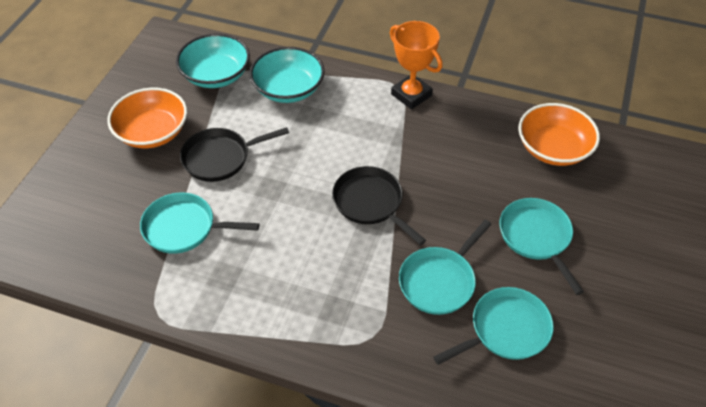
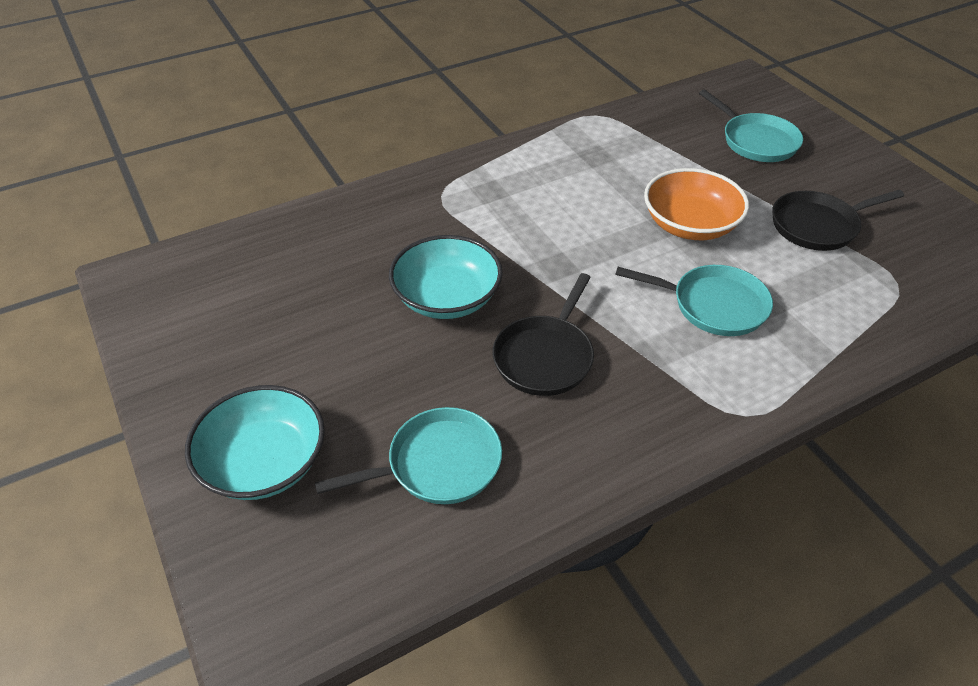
orange bowl: [107,88,187,148] [518,103,600,166] = 2 -> [644,168,749,240] = 1
orange trophy: [390,21,443,109] = 1 -> none = 0
turquoise pan: [140,192,259,254] [399,219,492,315] [433,287,554,365] [500,198,584,295] = 4 -> [315,407,502,504] [615,265,773,336] [699,89,803,162] = 3

